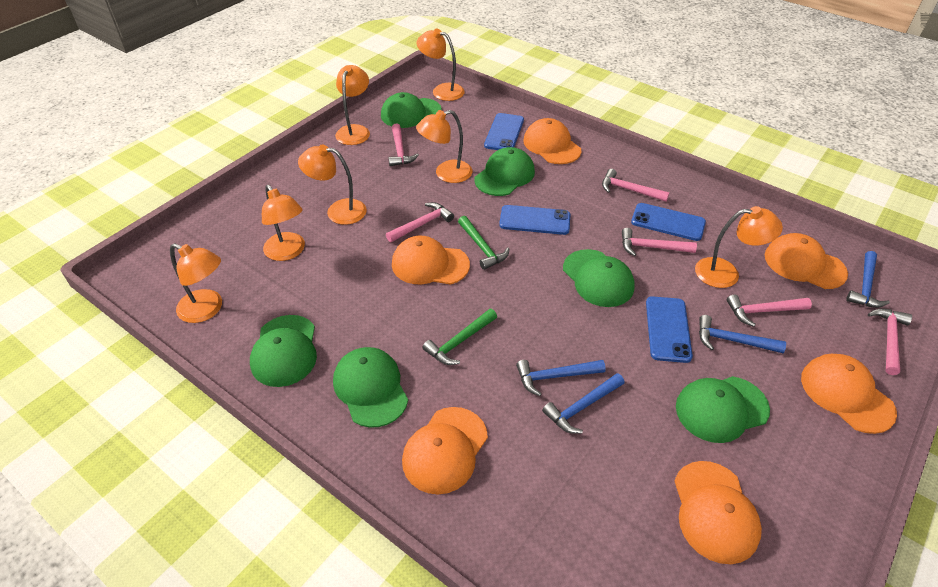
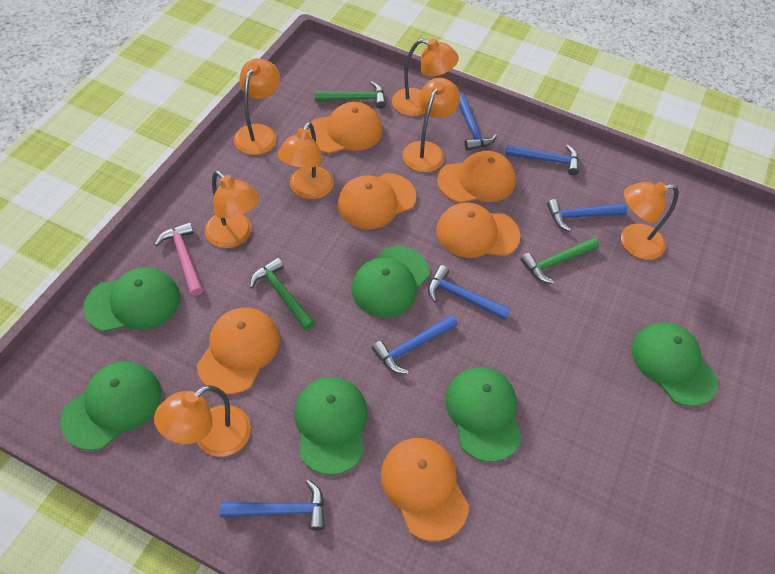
blue hammer: [516,360,606,396] [542,373,625,434] [699,315,786,353] [846,251,890,308] = 4 -> [220,480,325,531] [372,315,457,374] [428,265,511,320] [459,93,497,150] [505,144,579,175] [547,199,627,232] = 6
blue phone: [484,113,524,150] [499,205,570,235] [631,203,706,241] [646,296,693,363] = 4 -> none = 0
green hammer: [422,309,497,365] [458,216,509,270] = 2 -> [250,258,315,331] [314,81,386,109] [520,237,599,284] = 3
pink hammer: [386,202,454,242] [388,124,419,166] [602,169,670,202] [622,228,697,256] [727,295,812,327] [868,309,912,375] = 6 -> [155,222,203,296] = 1

